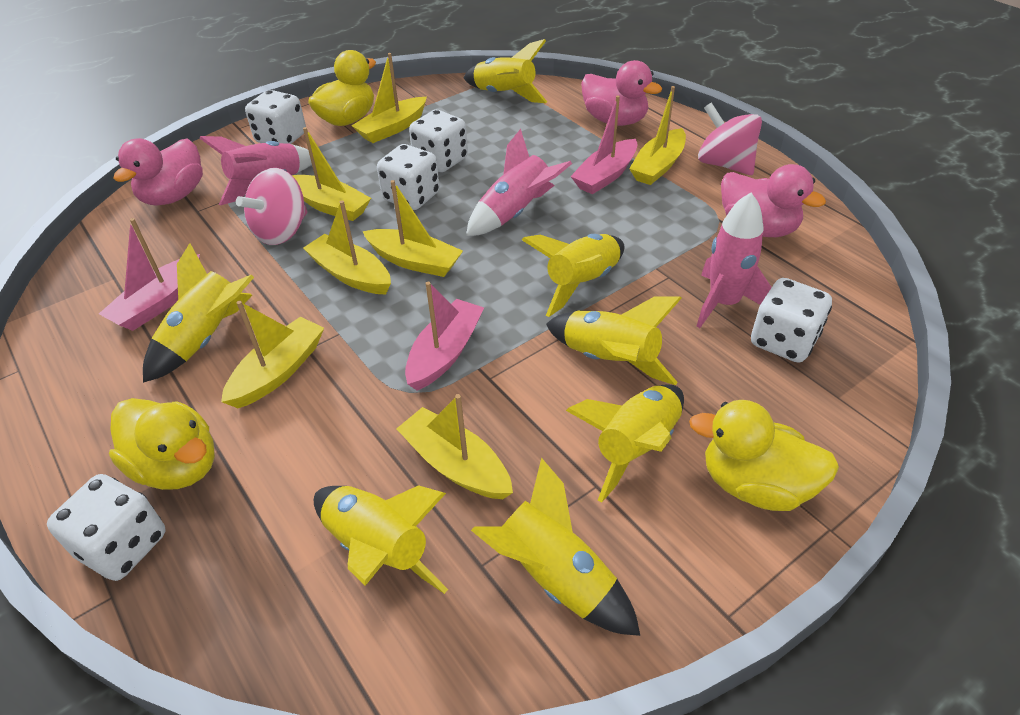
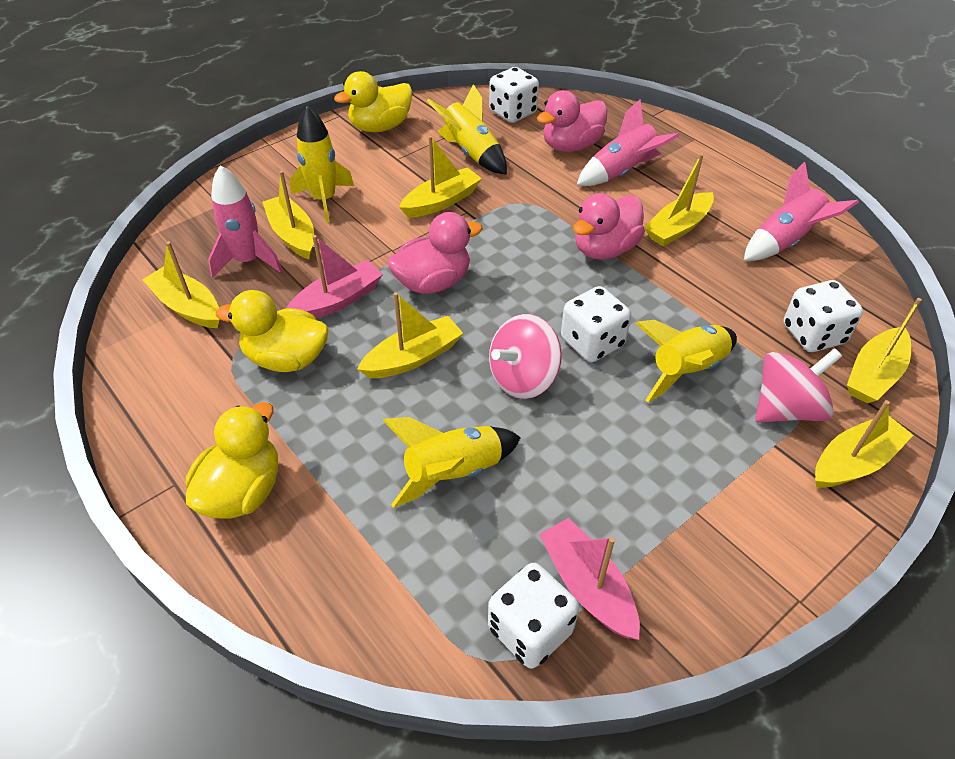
pink boat: [99,218,200,331] [405,282,484,390] [570,96,637,194] = 3 -> [287,235,383,318] [539,518,640,640] = 2
white dice: [47,474,166,581] [245,90,306,144] [377,144,440,210] [409,110,468,172] [751,278,832,363] = 5 -> [488,563,579,669] [489,67,539,123] [561,286,631,362] [783,280,863,352] = 4
yellow rocket: [143,243,254,383] [314,485,448,594] [464,39,547,103] [471,457,640,636] [522,234,624,317] [546,296,681,385] [566,384,684,502] = 7 -> [290,105,354,223] [382,417,521,508] [427,84,507,175] [635,320,737,402] = 4

